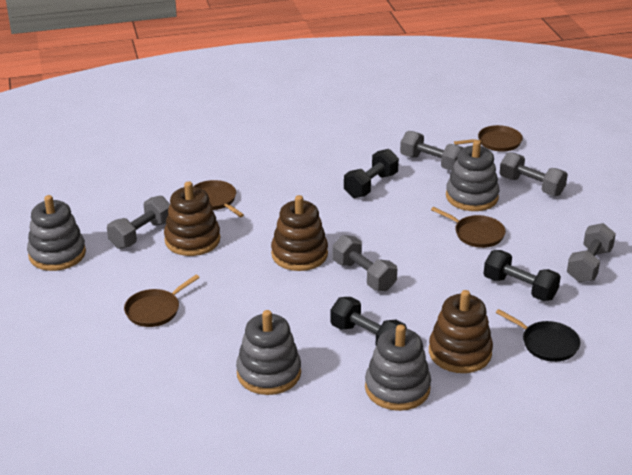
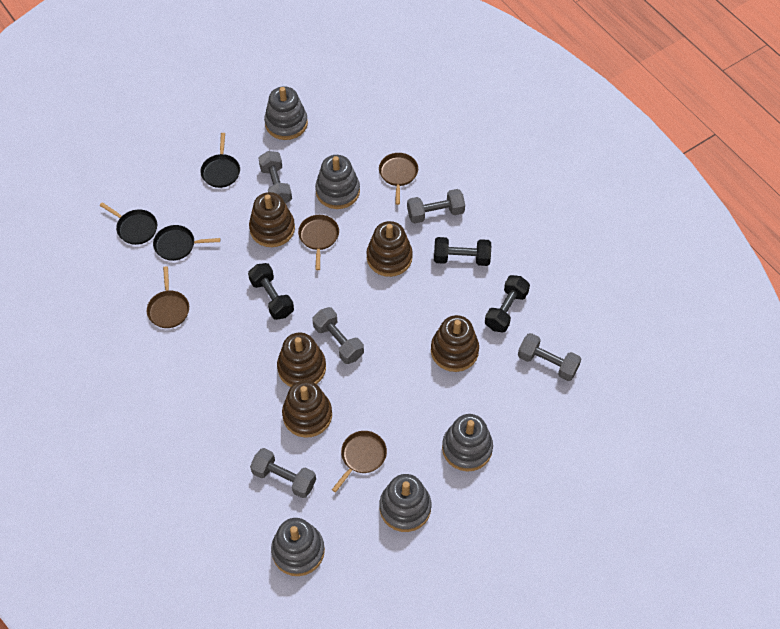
black pan: [496,309,581,362] = 1 -> [99,202,157,245] [153,225,220,261] [200,133,240,188] = 3
brown stacking toy: [164,181,220,256] [271,195,328,271] [429,290,493,373] = 3 -> [249,192,295,247] [277,332,326,387] [282,380,332,438] [366,221,413,277] [431,315,479,372] = 5
grey stacking toy: [27,195,86,271] [236,310,301,395] [365,324,431,411] [446,140,500,211] = 4 -> [264,86,308,140] [271,518,325,576] [315,155,360,209] [379,474,431,532] [442,414,493,472] = 5

